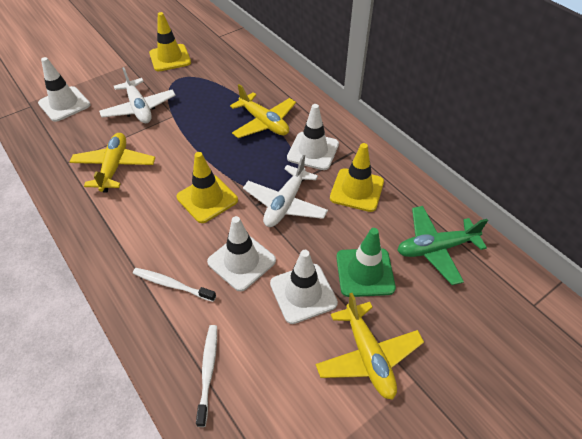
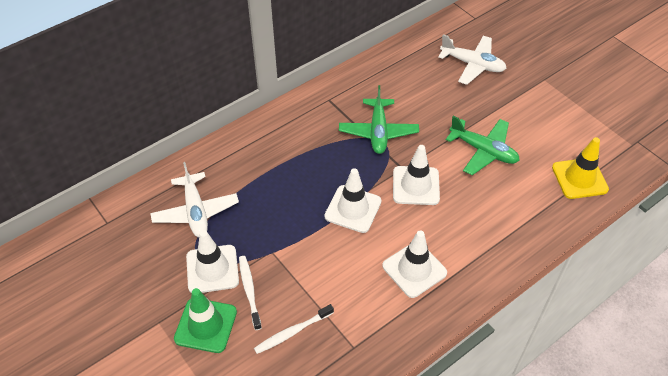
green plane: [397,206,488,285] = 1 -> [339,85,419,154] [446,116,520,175] = 2
yellow plane: [70,133,155,193] [230,84,296,138] [316,293,424,400] = 3 -> none = 0
yellow traffic cone: [149,12,191,71] [177,152,238,223] [330,143,384,212] = 3 -> [552,137,609,199] = 1

